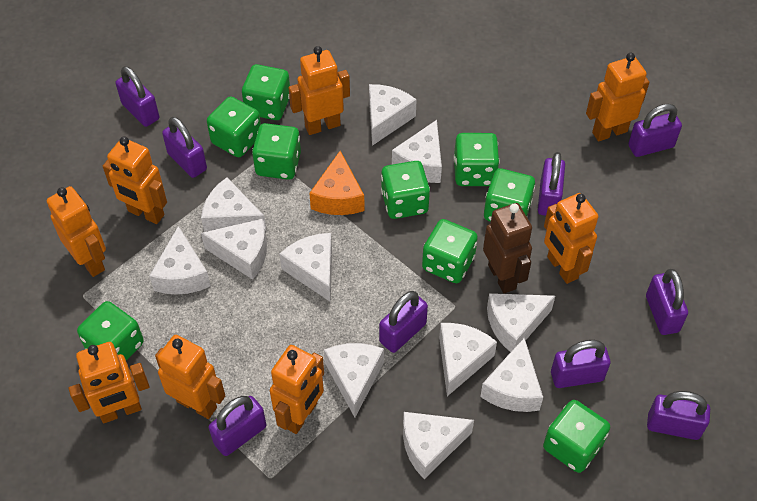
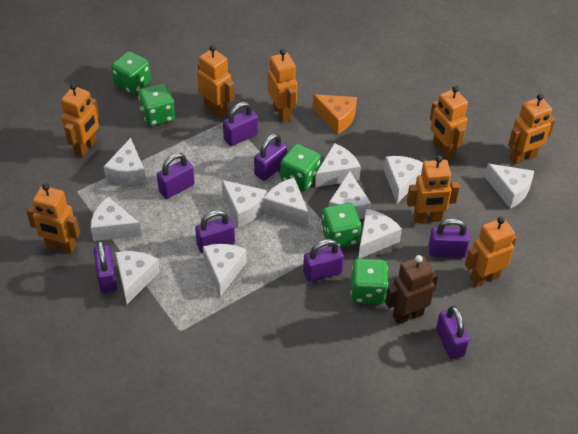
green dice: [77,301,144,361] [207,96,261,158] [242,64,290,120] [252,123,301,180] [381,161,430,219] [422,219,478,283] [454,133,499,186] [484,168,535,222] [543,400,610,473] = 9 -> [111,51,151,95] [138,83,175,126] [280,144,321,191] [321,203,361,248] [351,259,388,304] = 5
purple padlock: [116,66,159,127] [162,117,207,178] [209,396,266,456] [379,291,428,353] [538,152,565,216] [551,340,611,388] [628,104,682,157] [646,269,688,335] [647,391,710,440] = 9 -> [94,241,117,293] [157,153,195,199] [195,210,235,253] [223,102,258,146] [254,133,287,181] [303,239,344,282] [428,218,470,258] [436,306,469,359] = 8

